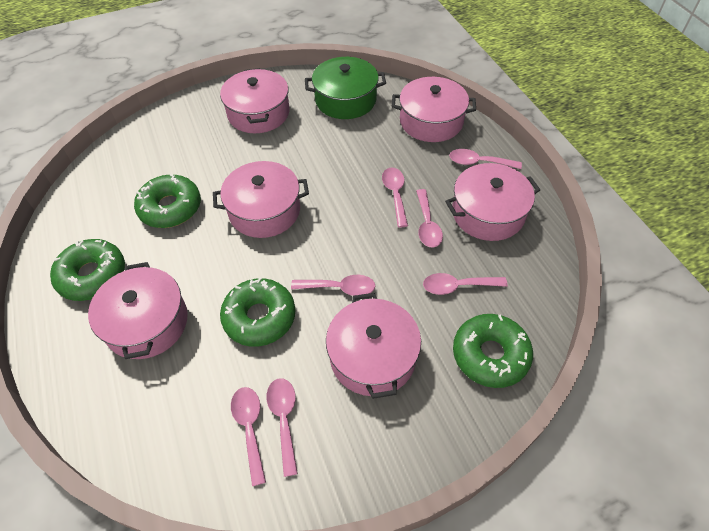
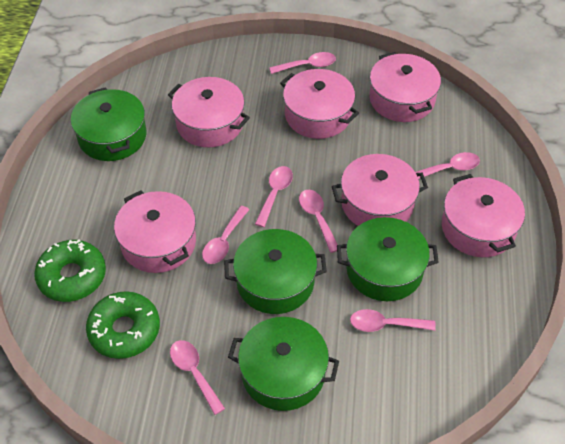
green donut: [50,239,125,301] [134,174,201,228] [220,278,295,347] [453,314,533,388] = 4 -> [34,239,106,302] [86,291,160,359] = 2
green pot: [305,57,386,119] = 1 -> [71,87,146,161] [224,229,327,314] [228,317,339,411] [337,217,439,301] = 4

